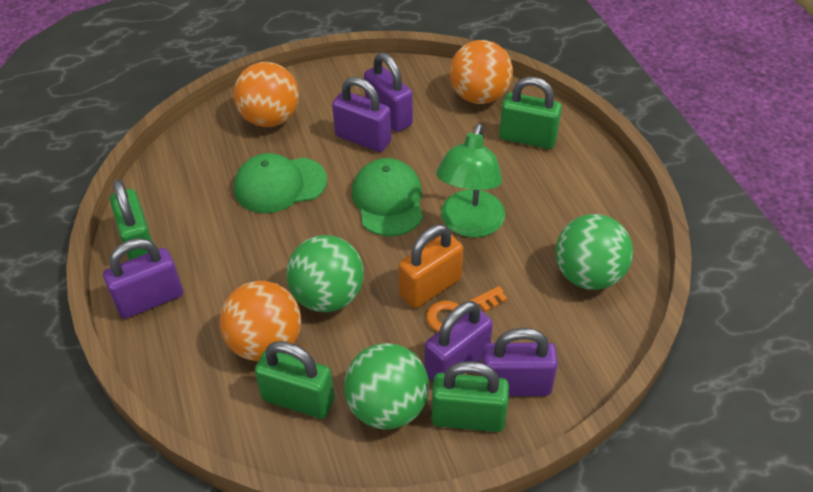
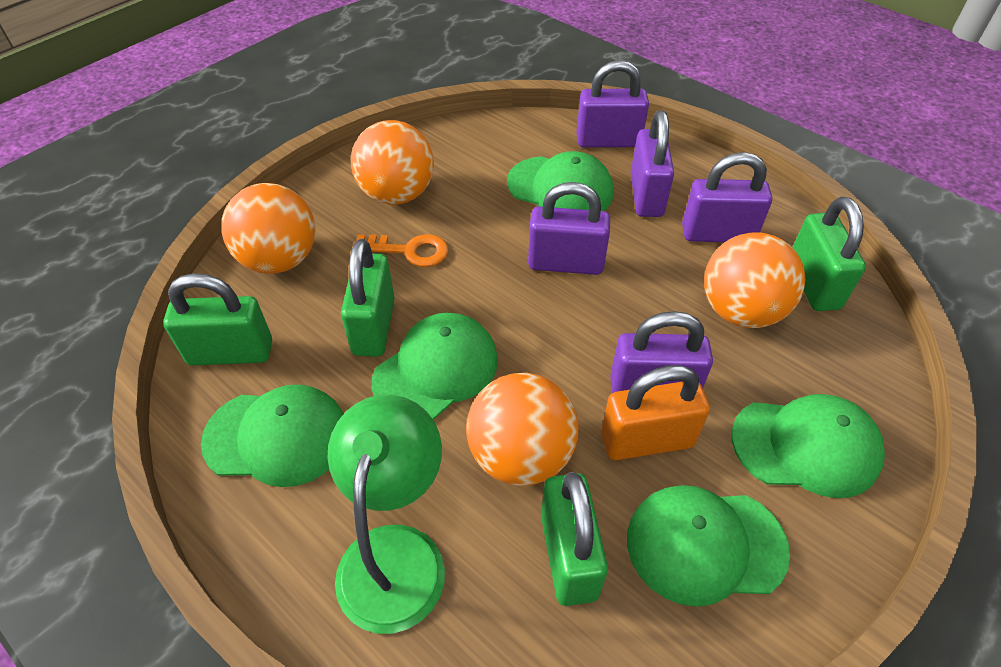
green ball: [287,235,364,312] [344,343,429,430] [556,214,633,290] = 3 -> none = 0
green cap: [234,153,327,213] [352,158,423,236] = 2 -> [201,384,344,487] [372,313,498,420] [507,151,613,211] [627,485,790,607] [732,394,885,498] = 5
orange ball: [220,281,301,361] [234,62,299,127] [450,40,513,104] = 3 -> [222,183,316,274] [351,120,434,205] [466,373,579,486] [704,232,806,328] = 4

